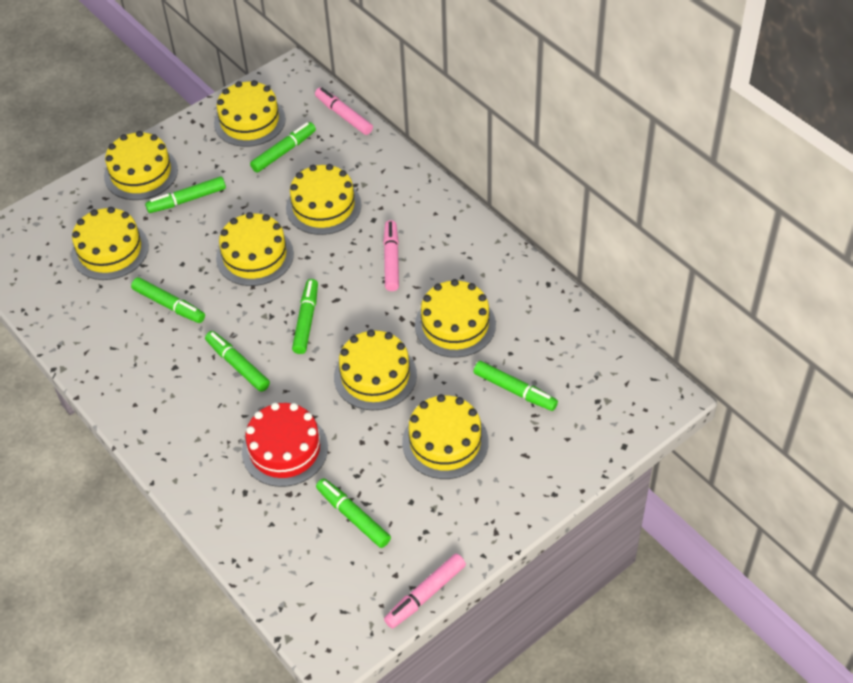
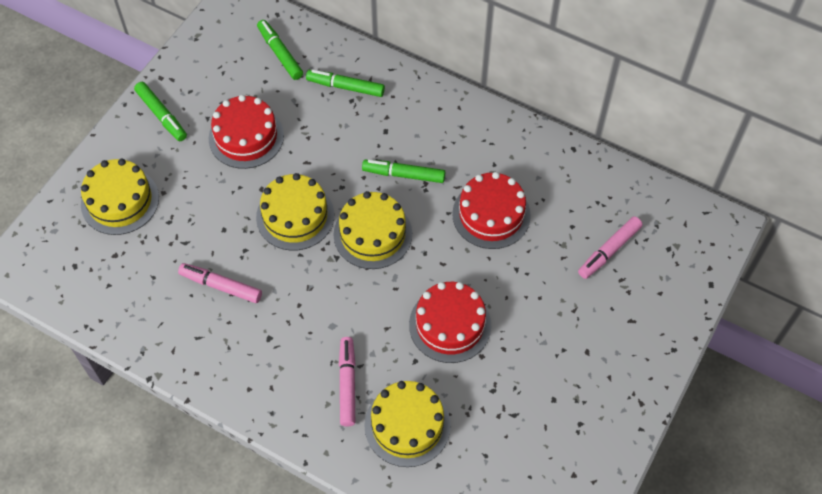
green marker: [131,277,205,323] [145,177,226,213] [205,331,270,392] [250,122,316,173] [292,279,318,354] [316,478,391,548] [473,361,558,411] = 7 -> [134,82,187,141] [257,20,303,80] [306,70,385,97] [362,160,445,183] = 4
red cake: [242,403,328,487] = 1 -> [209,95,284,169] [409,282,491,363] [452,172,531,249] = 3
yellow cake: [71,207,149,280] [104,131,178,200] [214,80,286,147] [216,212,294,286] [286,164,361,235] [334,329,417,410] [402,394,489,479] [415,279,496,358] = 8 -> [81,159,159,235] [256,173,334,250] [334,191,412,269] [364,381,451,467] = 4

